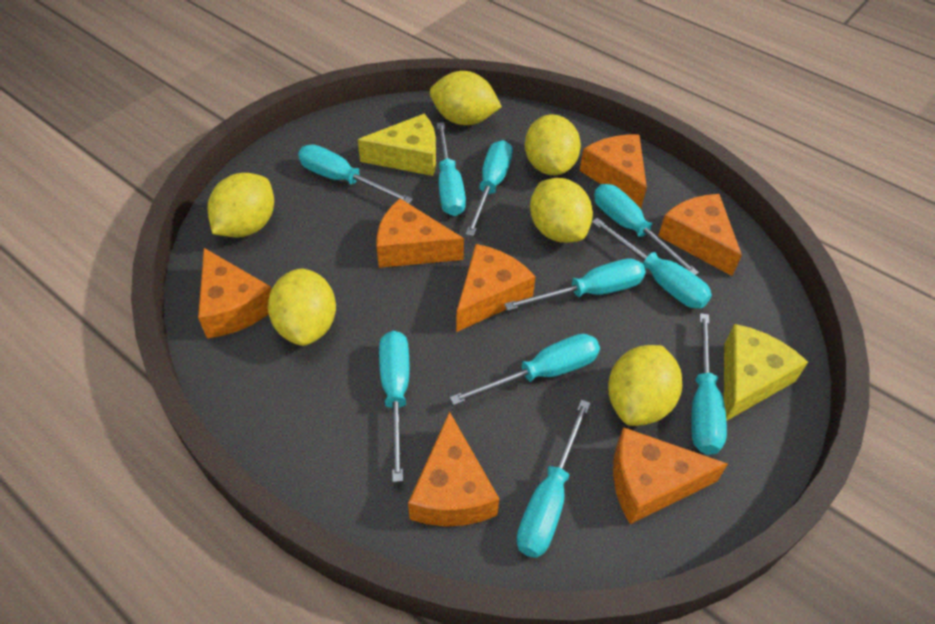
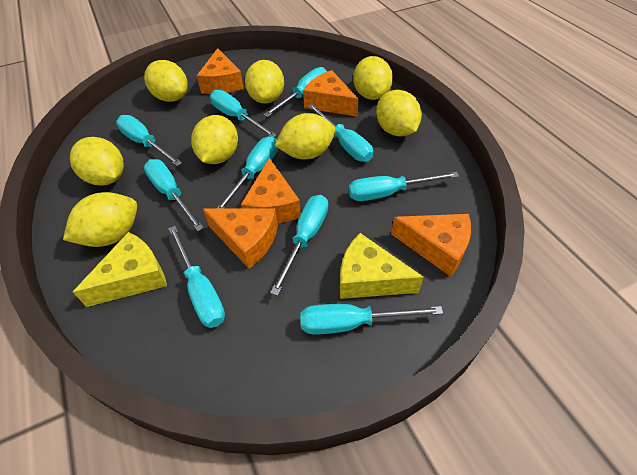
orange cheese: [198,248,272,338] [377,199,464,268] [408,412,499,526] [456,244,536,332] [580,134,647,209] [613,427,728,524] [658,194,742,276] = 7 -> [197,48,244,94] [203,208,278,269] [241,158,301,223] [303,70,359,116] [391,214,471,277] = 5
yellow lemon: [208,173,274,237] [268,268,336,346] [430,71,502,125] [525,114,581,175] [530,178,593,243] [608,345,682,426] = 6 -> [63,192,137,247] [70,137,124,186] [144,60,188,102] [191,115,238,164] [245,60,284,104] [275,113,336,159] [353,56,393,100] [376,90,422,136] = 8

